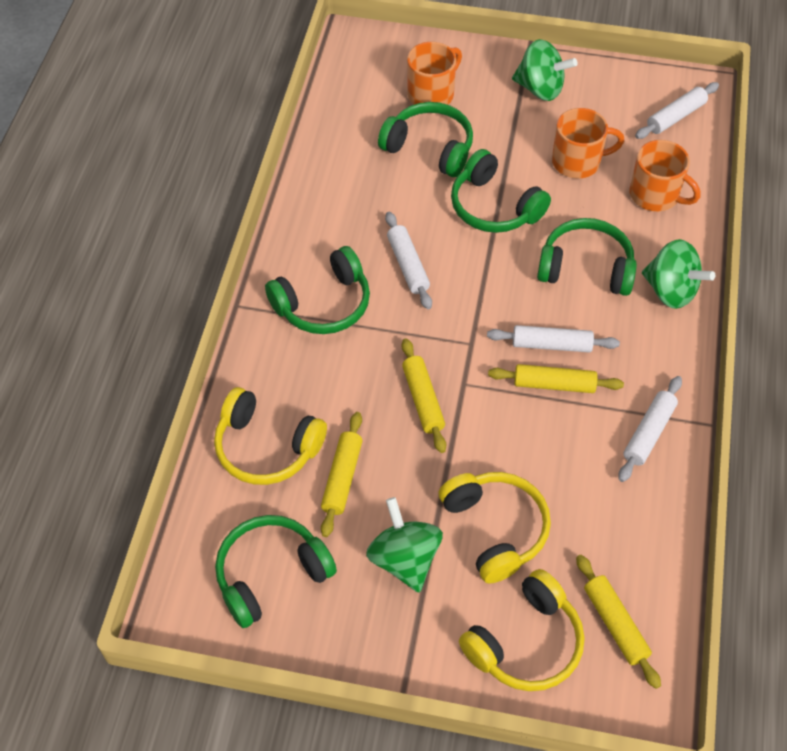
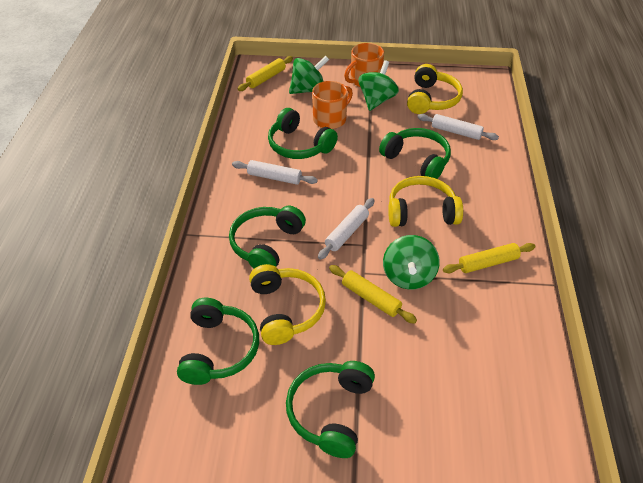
orange mug: [407,42,462,105] [552,108,624,178] [630,140,700,211] = 3 -> [312,81,353,129] [344,43,384,87] = 2
white rolling pin: [385,212,432,309] [487,325,620,353] [618,376,682,482] [635,82,719,139] = 4 -> [232,160,318,185] [318,198,375,260] [417,114,499,140] = 3
yellow rolling pin: [321,412,363,537] [402,338,446,453] [488,364,624,393] [576,555,661,689] = 4 -> [238,56,293,91] [329,265,417,324] [443,243,535,273] = 3

